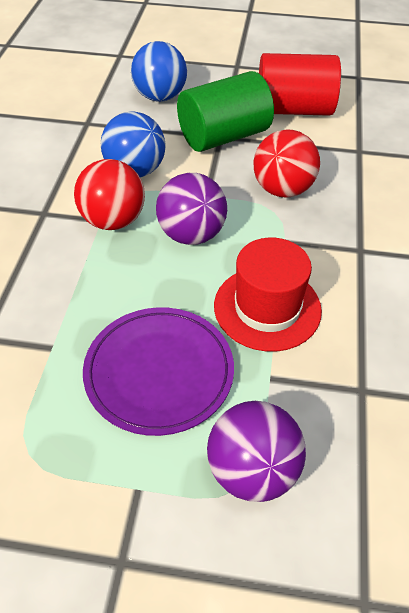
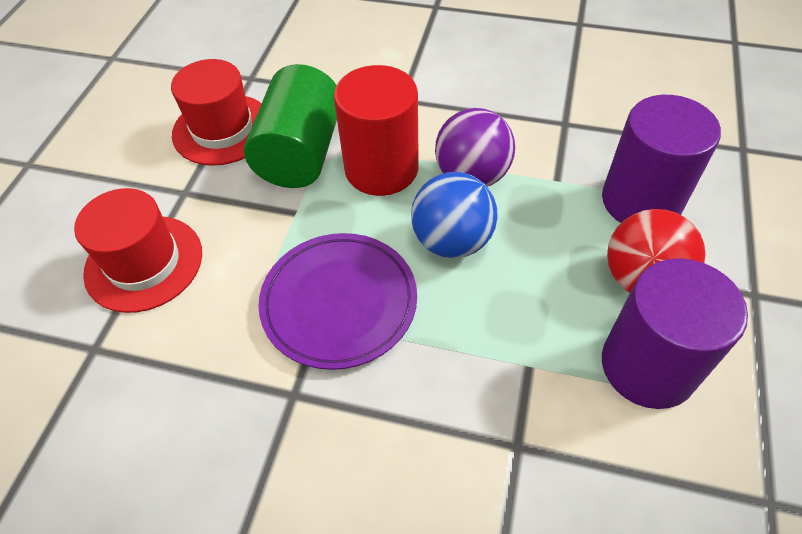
blue ball: [101,112,165,178] [131,41,187,102] = 2 -> [411,172,498,258] = 1
purple ball: [156,173,227,245] [207,401,306,502] = 2 -> [435,108,515,187] = 1
purple cylinder: none = 0 -> [602,95,721,223] [602,258,748,409] = 2
red ball: [74,159,145,230] [253,130,320,198] = 2 -> [607,209,706,293] = 1
red hat: [214,238,322,352] = 1 -> [74,188,202,313] [171,59,262,165] = 2

